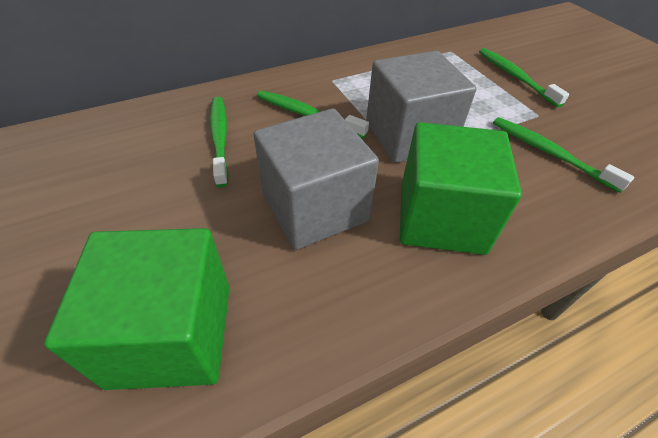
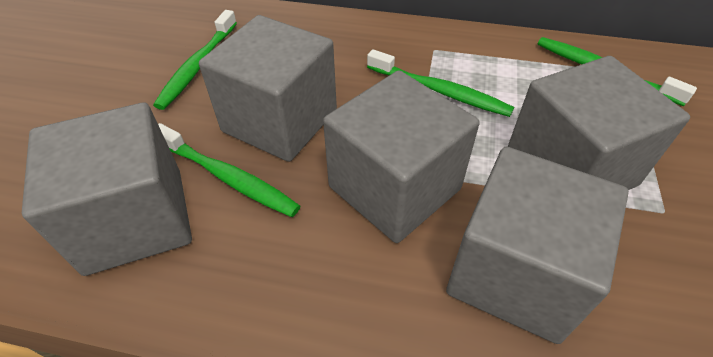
green cube: [44,228,229,390] [400,122,522,255] = 2 -> none = 0
grey cube: [254,109,379,250] [366,51,476,163] = 2 -> [22,102,192,276] [199,15,337,162] [323,71,479,243] [446,147,629,344] [508,56,690,190] = 5

